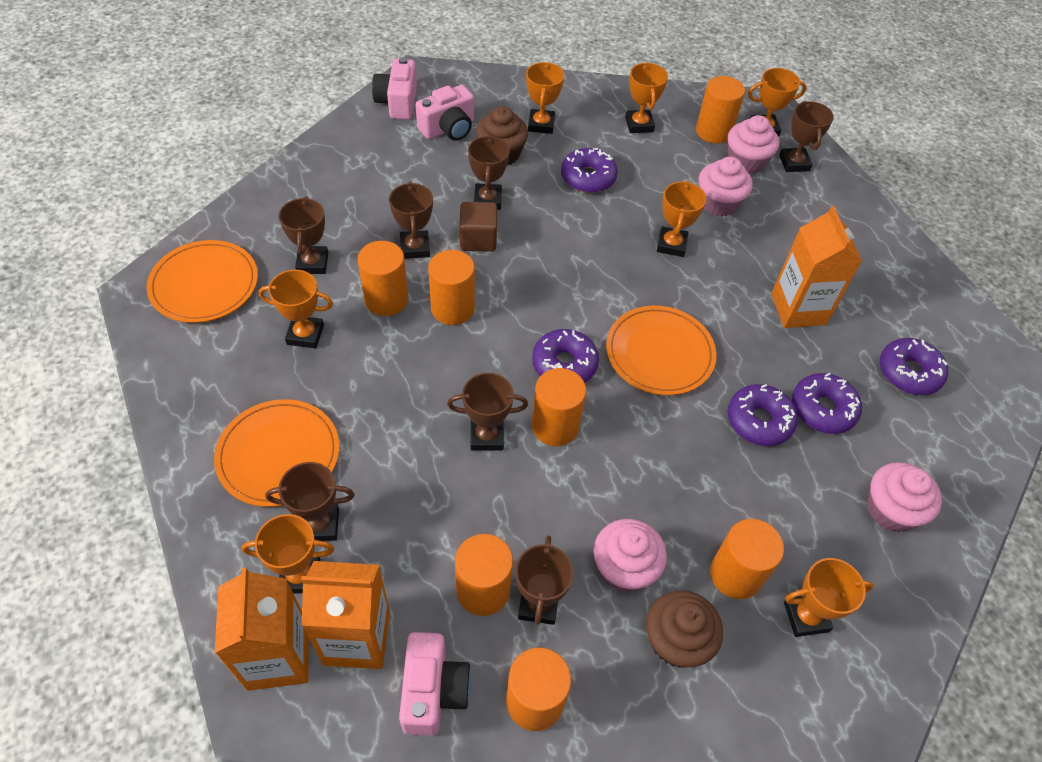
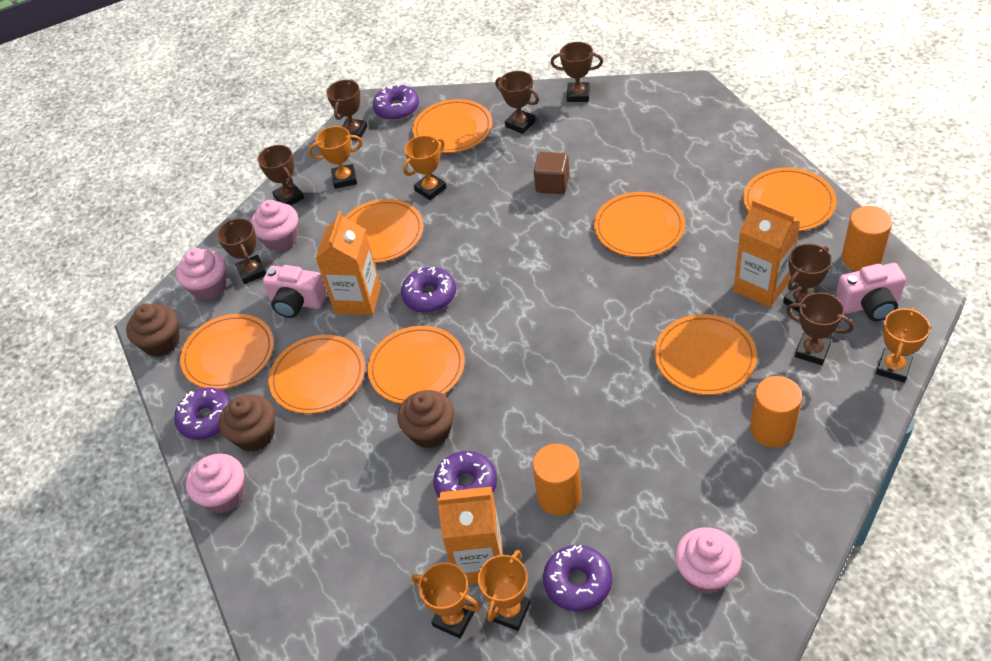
brown cupcake: [476,106,528,165] [646,590,723,668] = 2 -> [126,304,180,357] [219,395,275,452] [397,390,454,448] = 3
orange cylinder: [358,241,408,316] [428,250,475,325] [455,534,513,616] [506,648,571,731] [532,368,586,446] [696,76,745,143] [710,519,784,599] = 7 -> [533,444,582,515] [750,376,802,448] [842,206,892,271] = 3
orange plate: [147,240,258,323] [214,399,339,507] [606,306,716,395] = 3 -> [180,314,274,389] [269,335,365,414] [345,199,424,263] [368,326,465,404] [413,99,492,153] [594,192,685,257] [654,314,757,395] [743,167,836,231] = 8
orange trophy: [242,514,334,593] [259,270,333,348] [526,62,564,134] [625,63,668,133] [657,181,706,257] [748,68,807,137] [784,558,874,637] = 7 -> [308,126,363,189] [403,135,447,200] [412,562,481,639] [478,550,531,631] [876,307,930,383] = 5
pink camera: [372,57,417,120] [399,632,471,736] [416,85,474,141] = 3 -> [263,265,327,318] [835,263,906,321] = 2

